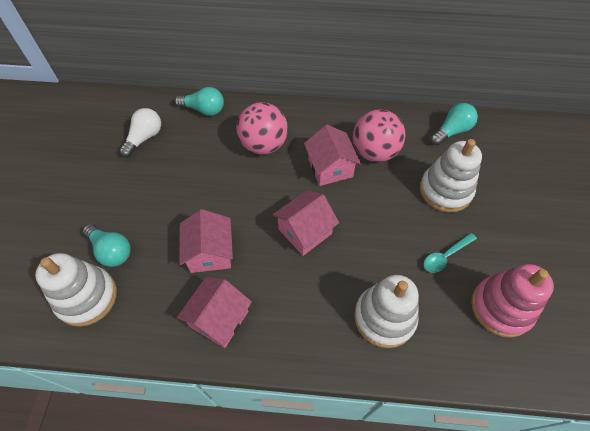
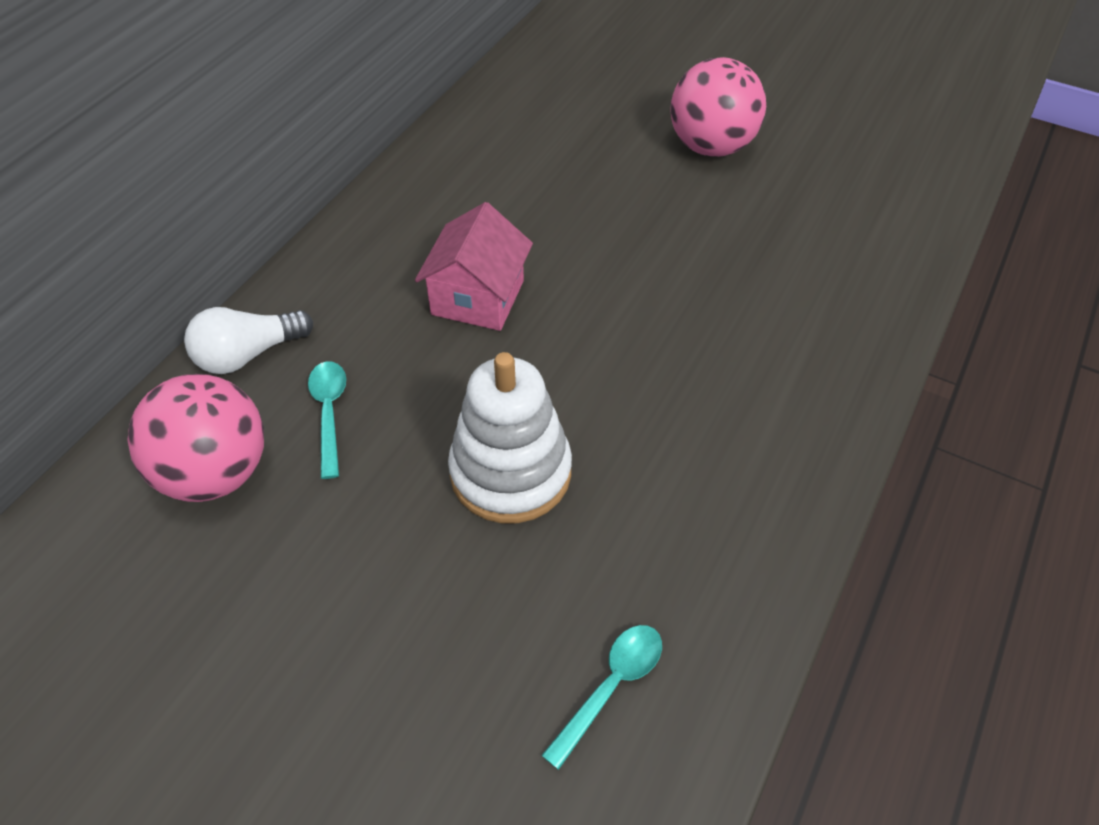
pink house: [177,276,252,348] [179,209,233,273] [272,191,339,256] [304,125,361,186] = 4 -> [415,202,533,331] = 1
pink stacking toy: [471,264,554,338] = 1 -> none = 0
turquoise light bulb: [83,224,131,267] [174,87,224,116] [430,103,478,145] = 3 -> none = 0
turquoise spoon: [424,233,477,273] = 1 -> [308,361,346,479] [541,625,662,770] = 2
white stacking toy: [35,253,117,327] [354,275,419,348] [420,139,482,213] = 3 -> [448,352,572,523] = 1

